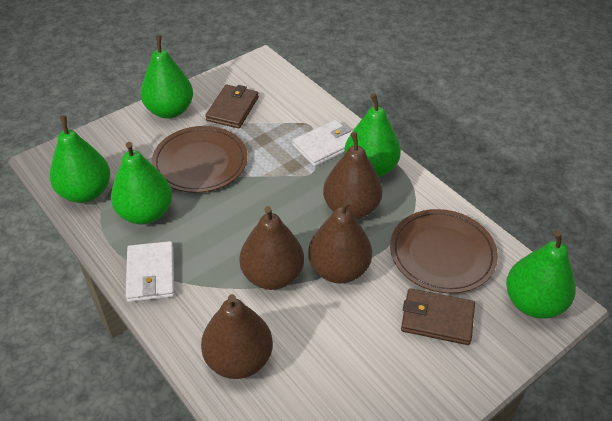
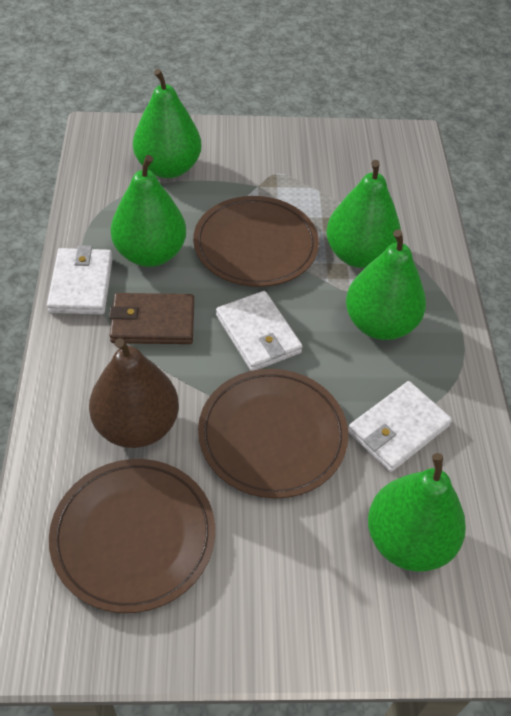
brown pear: [201,294,273,379] [240,206,304,290] [308,198,372,283] [323,132,383,219] = 4 -> [89,338,179,448] = 1
brown plate: [152,126,248,193] [390,209,498,293] = 2 -> [49,459,215,613] [193,196,319,287] [198,369,348,498] = 3
brown wallet: [205,85,259,128] [401,288,475,345] = 2 -> [109,293,194,344] = 1
white wallet: [126,241,174,302] [293,120,351,167] = 2 -> [47,245,113,314] [216,291,303,371] [348,381,452,472] = 3

